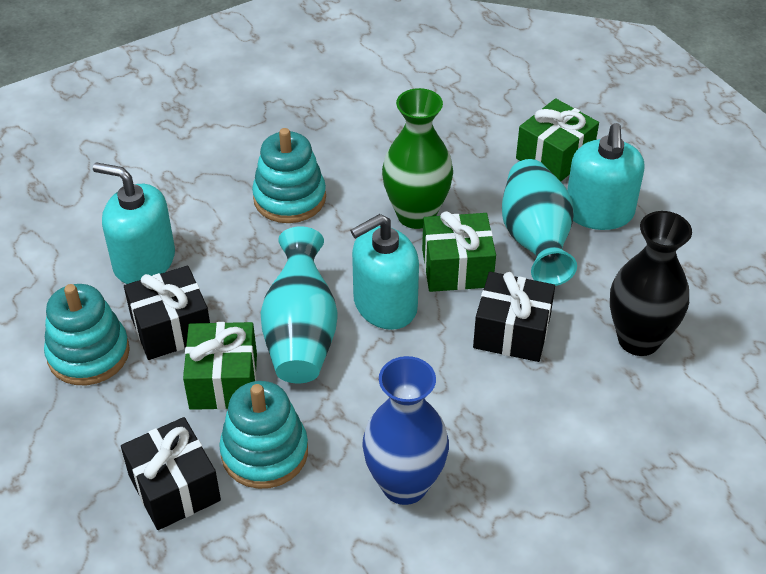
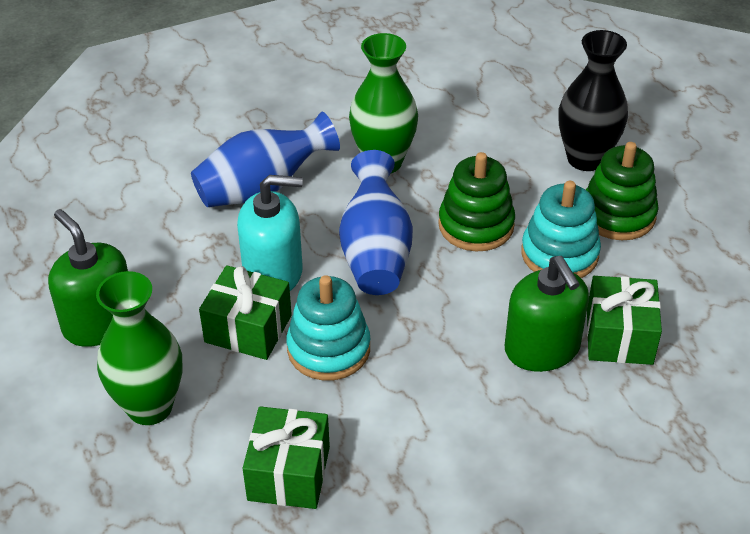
black gift: [121,417,221,530] [124,266,210,360] [473,272,555,362] = 3 -> none = 0
blue vase: [362,356,449,505] = 1 -> [191,112,340,207] [339,150,413,295] = 2
green soap dispenser: none = 0 -> [48,209,128,347] [505,256,589,372] = 2
green stacking toy: none = 0 -> [438,152,515,252] [586,142,659,240] = 2
green vase: [382,88,453,229] = 1 -> [96,271,183,425] [349,33,418,173] = 2
turquoise soap dispenser: [93,162,175,284] [350,214,419,330] [567,123,644,230] = 3 -> [237,175,303,291] = 1
turquoise stacking toy: [44,284,130,385] [219,381,308,489] [252,128,326,223] = 3 -> [286,275,370,381] [521,181,601,278] = 2
turquoise vase: [260,226,338,383] [502,159,577,286] = 2 -> none = 0

